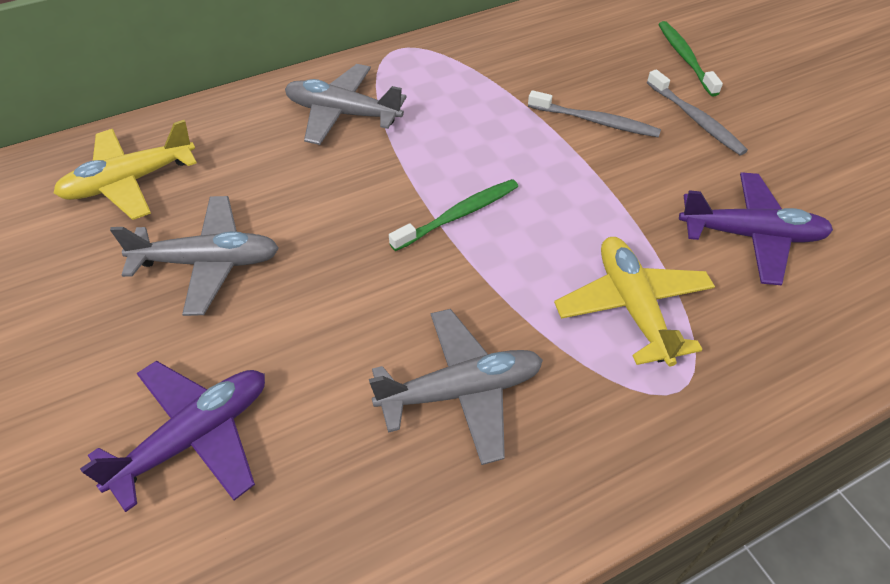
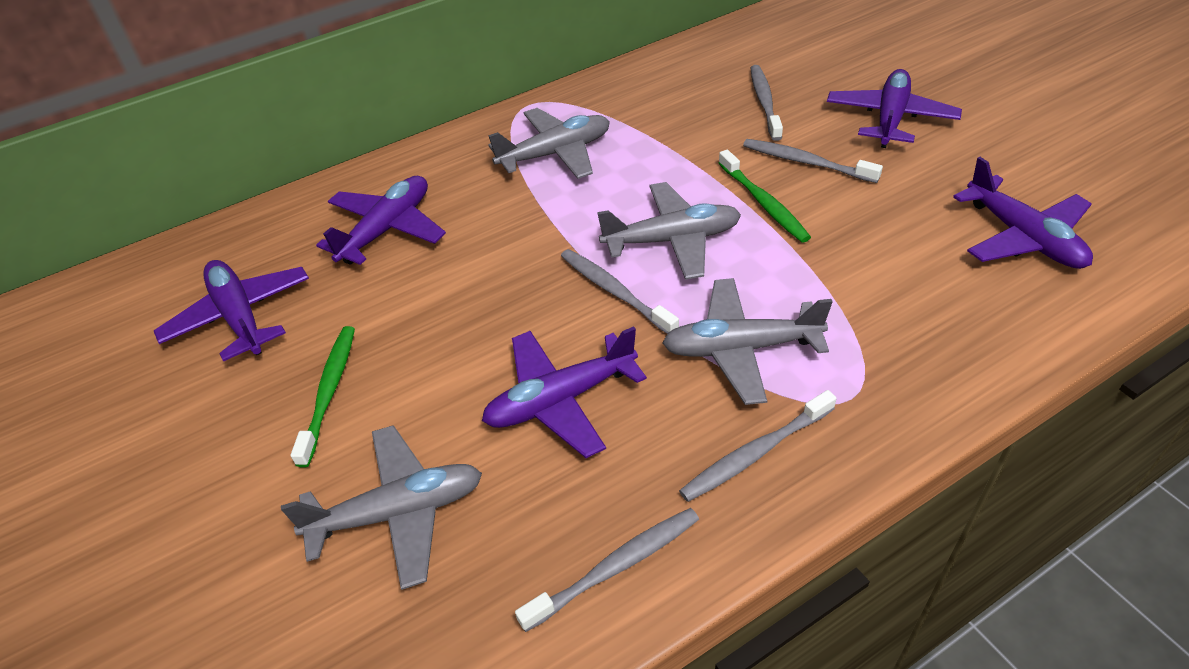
grey plane: [110,196,279,316] [285,64,407,145] [369,309,543,465] = 3 -> [281,425,482,590] [488,108,610,179] [597,182,741,280] [662,278,833,405] = 4
grey toothbrush: [528,90,661,138] [647,69,748,155] = 2 -> [515,508,699,632] [561,249,679,334] [679,390,837,502] [743,139,883,183] [751,65,783,141] = 5
purple plane: [80,361,265,512] [679,172,833,285] = 2 -> [154,260,309,362] [316,176,446,265] [482,326,647,458] [827,69,962,148] [953,157,1093,269] = 5
yellow plane: [54,120,197,220] [554,237,715,366] = 2 -> none = 0

